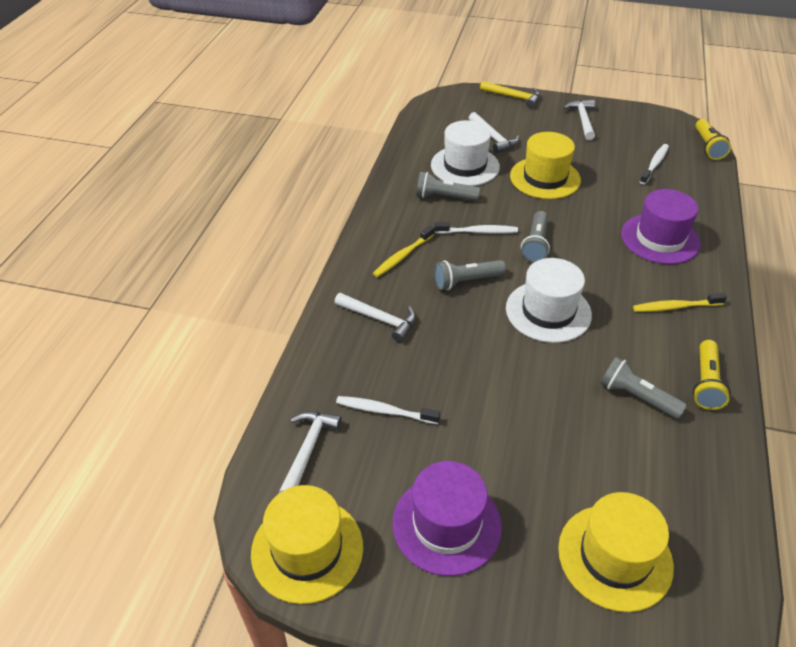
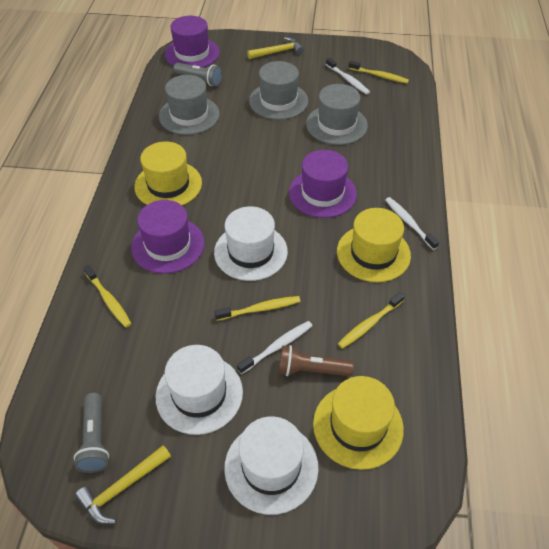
brown flashlight: none = 0 -> [279,345,354,377] = 1
grey flashlight: [416,172,480,201] [434,260,506,290] [521,211,550,263] [601,357,687,419] = 4 -> [74,393,109,473] [173,63,222,86] = 2
grey hat: none = 0 -> [159,75,220,135] [249,61,308,120] [306,84,368,145] = 3
purple hat: [393,461,502,576] [621,189,701,264] = 2 -> [131,200,205,274] [165,16,220,67] [289,150,357,218] = 3
white hammer: [279,411,342,493] [334,293,416,342] [469,112,519,153] [563,100,595,140] = 4 -> none = 0
white hat: [431,120,500,186] [506,258,592,343] = 2 -> [155,345,243,435] [214,206,288,281] [224,416,319,515] = 3
yellow flashlight: [693,340,730,410] [695,119,731,160] = 2 -> none = 0
yellow hammer: [480,81,540,108] = 1 -> [75,445,171,524] [247,37,304,59] = 2
yellow toothbrush: [373,226,434,277] [633,293,727,312] = 2 -> [83,265,132,328] [215,296,301,321] [338,292,405,349] [348,61,409,83] = 4

